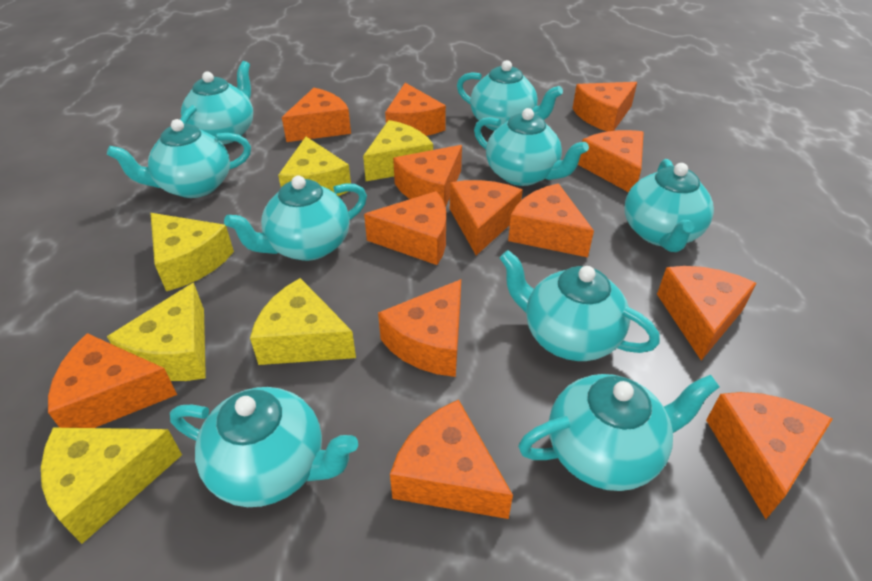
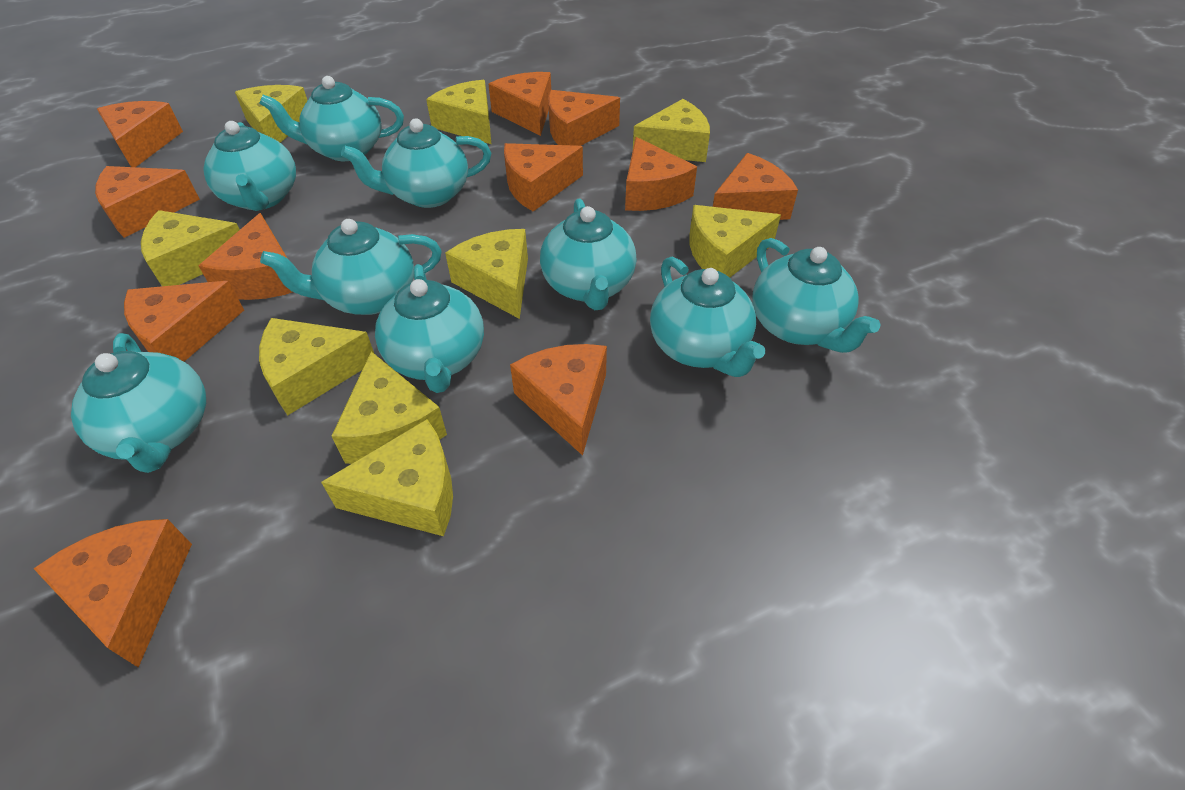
orange cheese: [48,333,177,428] [282,88,351,142] [364,191,446,265] [378,279,461,377] [385,83,446,136] [390,400,513,519] [393,145,462,207] [450,180,523,255] [508,183,594,257] [572,82,637,132] [578,130,644,192] [657,266,756,361] [706,392,833,519] = 13 -> [33,519,192,668] [95,166,200,238] [97,101,183,167] [124,281,244,361] [199,213,292,300] [488,72,551,136] [504,143,583,212] [510,344,607,456] [548,90,620,146] [625,137,697,211] [713,153,798,220] = 11
yellow cheese: [41,428,182,544] [107,283,206,381] [151,213,234,291] [250,278,356,365] [278,137,351,196] [363,120,433,181] = 6 -> [141,210,240,286] [235,85,308,143] [259,318,374,415] [321,419,453,536] [332,351,447,464] [426,80,491,144] [445,229,528,319] [633,99,710,162] [689,205,781,278] = 9

